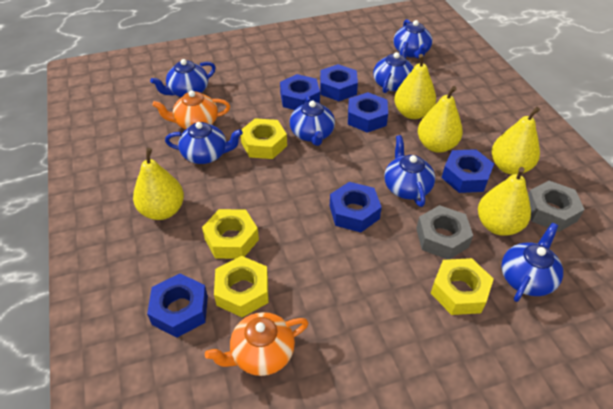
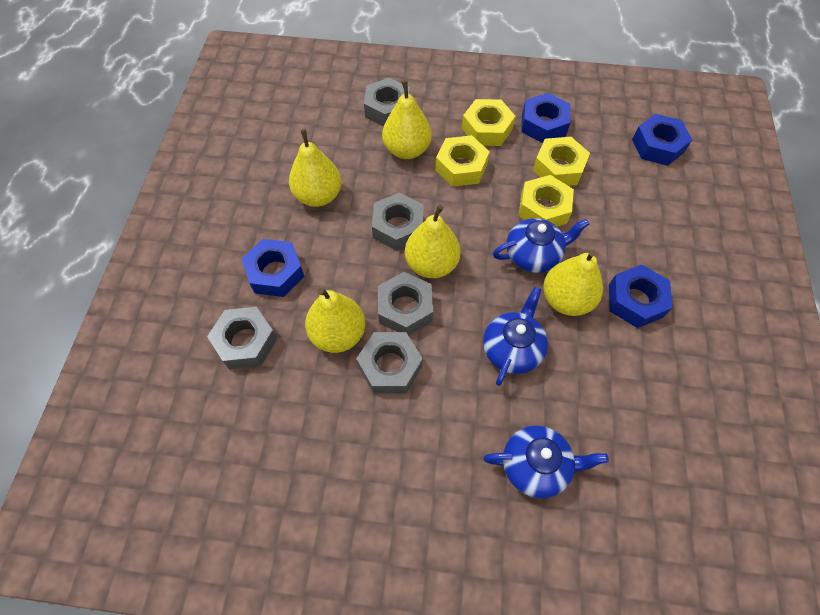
blue nut: [147,274,208,338] [280,74,320,110] [320,64,358,101] [330,182,382,232] [348,92,388,133] [442,149,494,193] = 6 -> [242,239,304,297] [521,93,570,143] [609,265,672,328] [632,114,692,166] = 4
blue teapot: [150,59,216,97] [165,122,243,164] [290,95,335,146] [373,42,414,93] [384,135,435,207] [394,19,432,59] [502,223,563,302] = 7 -> [483,287,548,386] [483,425,609,498] [493,218,589,273] = 3
grey nut: [416,205,473,260] [528,181,585,232] = 2 -> [207,307,277,369] [356,332,423,394] [364,78,410,126] [372,192,424,251] [378,272,433,335] = 5
orange teapot: [152,90,230,129] [205,312,308,376] = 2 -> none = 0

